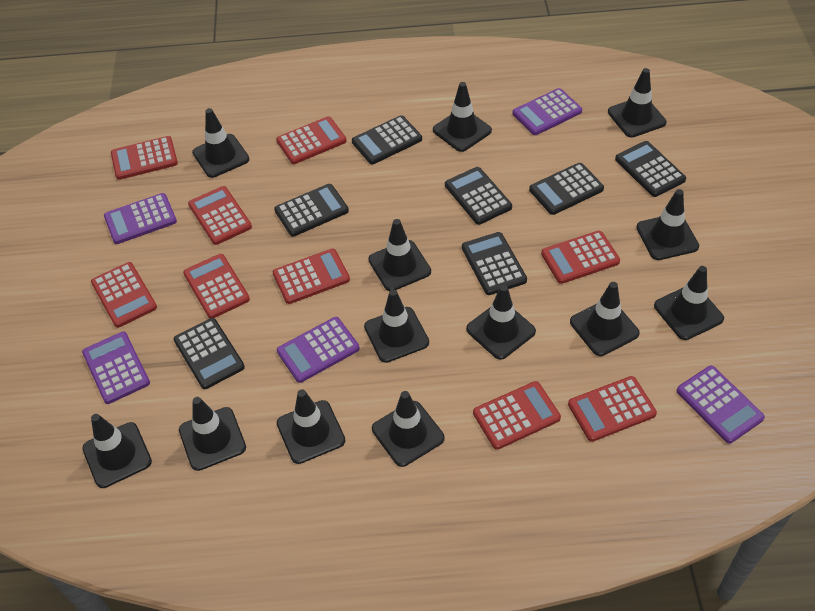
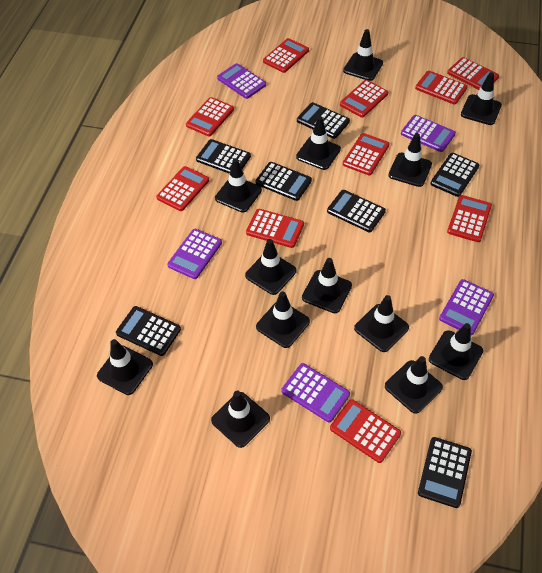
red calculator: [91,262,157,328] [111,136,178,180] [183,254,250,318] [188,186,252,245] [273,248,350,304] [276,116,347,164] [473,381,561,450] [541,231,620,284] [568,376,657,442] = 9 -> [156,166,209,211] [186,97,234,136] [246,209,304,248] [263,38,309,73] [330,399,401,463] [340,80,388,118] [343,133,390,175] [415,71,468,105] [447,57,499,90] [447,195,492,242] = 10

